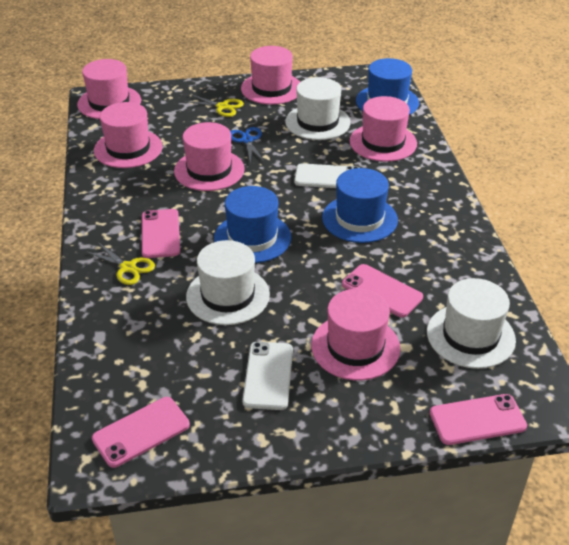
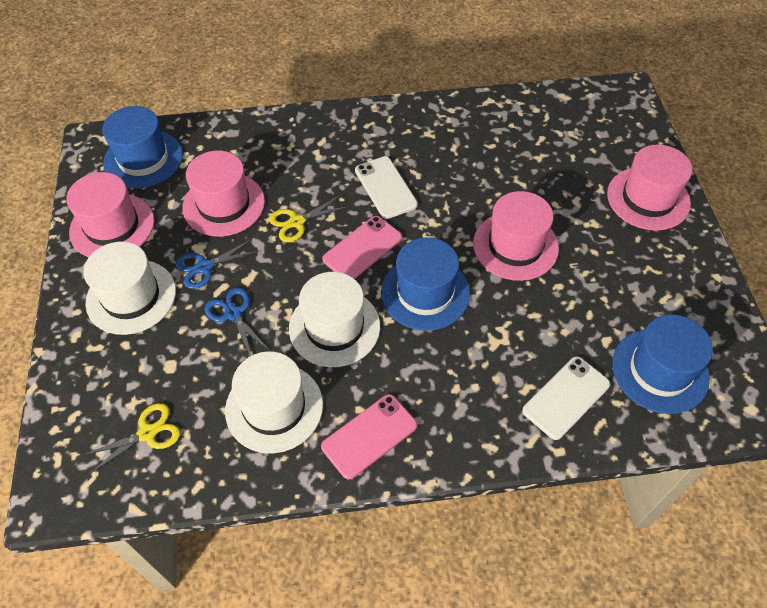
blue scissors: [230,127,265,164] = 1 -> [176,239,259,289] [204,288,270,356] = 2
pink hat: [77,59,141,119] [94,102,162,168] [174,122,245,191] [241,46,300,105] [311,289,400,380] [349,96,417,162] = 6 -> [66,172,154,257] [182,150,265,237] [473,191,559,281] [607,144,693,231] = 4
pink phone: [92,397,190,468] [142,209,180,258] [342,264,423,317] [430,394,527,445] = 4 -> [321,394,417,479] [322,216,402,279] = 2

